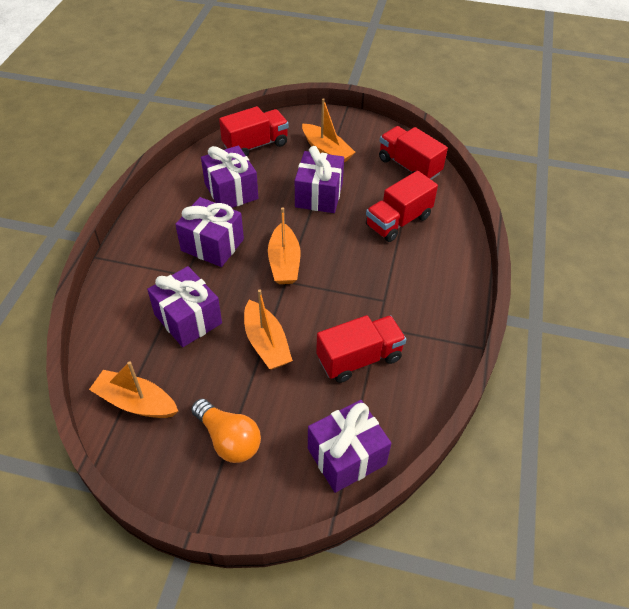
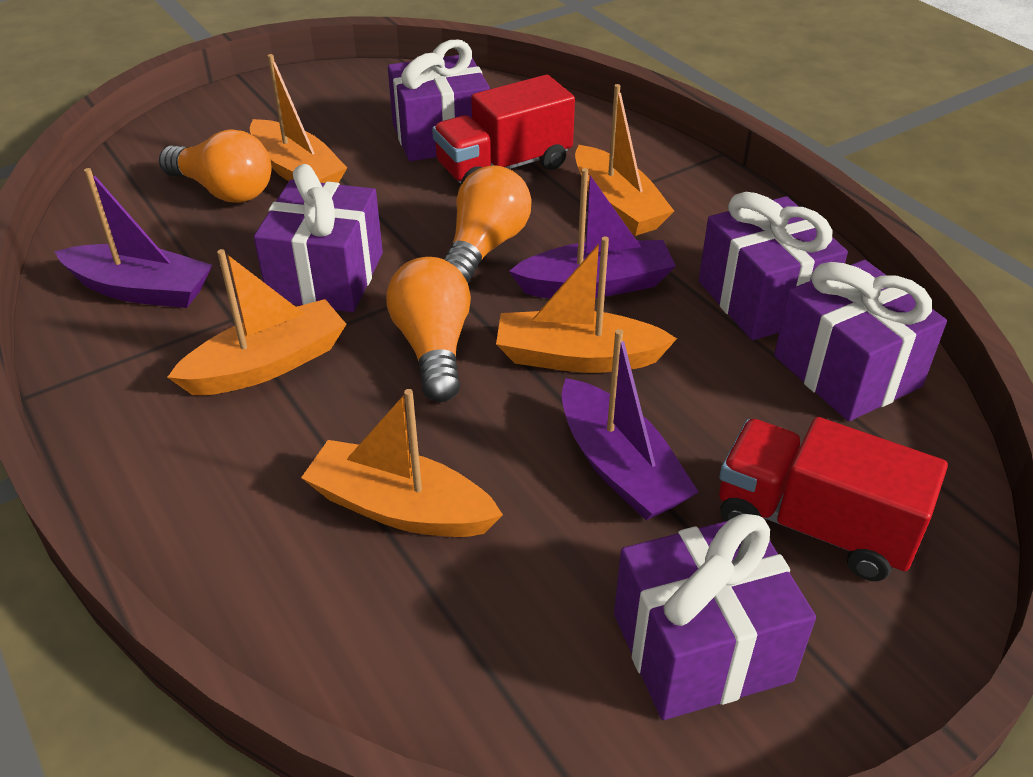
orange boat: [89,361,178,418] [244,289,293,370] [268,208,300,284] [302,98,355,162] = 4 -> [167,249,346,395] [250,54,347,183] [301,389,503,537] [496,236,677,373] [575,84,674,236] = 5
orange light bulb: [191,399,261,463] = 1 -> [159,129,272,203] [386,257,471,402] [444,165,531,283] = 3
purple boat: none = 0 -> [54,168,212,308] [509,168,676,298] [561,329,699,520] = 3
red truck: [219,106,289,157] [316,315,406,383] [366,171,438,242] [379,126,448,180] = 4 -> [432,75,575,184] [719,417,948,581] = 2

